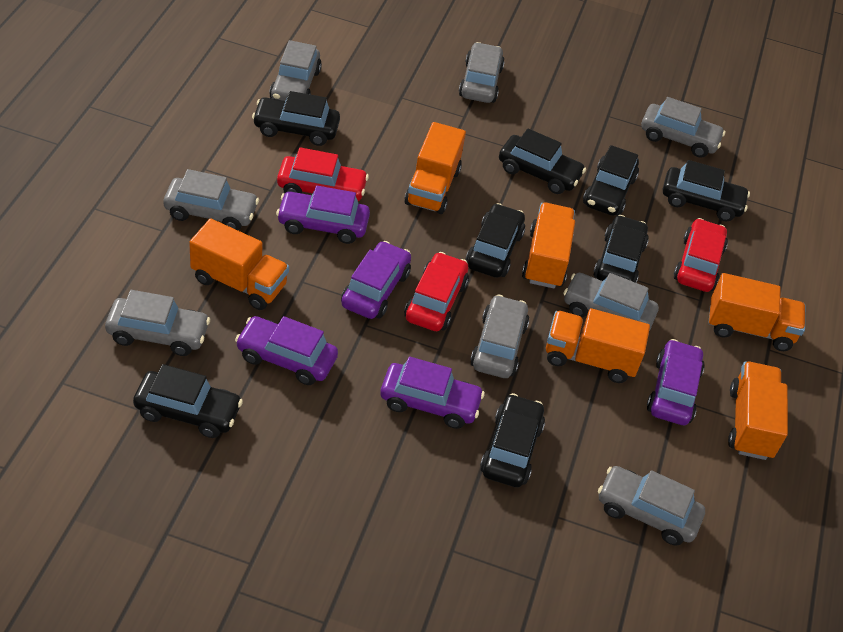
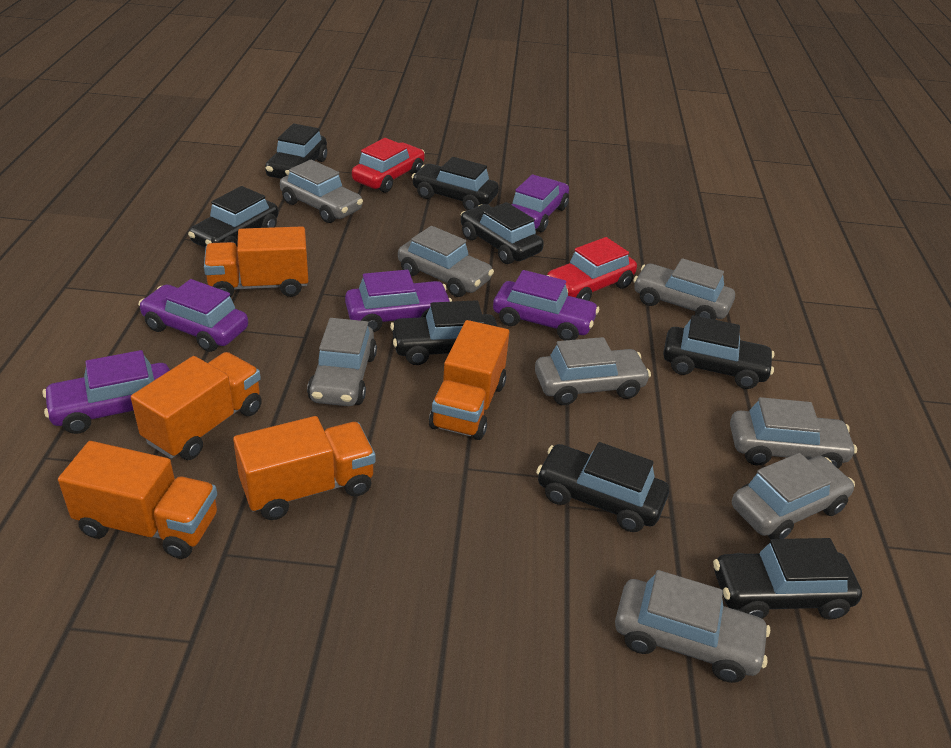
orange truck: [189,218,289,310] [404,122,466,214] [522,203,575,288] [546,308,650,383] [708,273,805,351] [728,361,788,460] = 6 -> [58,441,217,559] [131,352,262,460] [204,226,308,297] [233,416,375,520] [429,320,509,440] = 5
red car: [277,147,369,201] [404,252,469,331] [674,218,728,292] = 3 -> [352,138,425,193] [547,237,637,301] = 2

